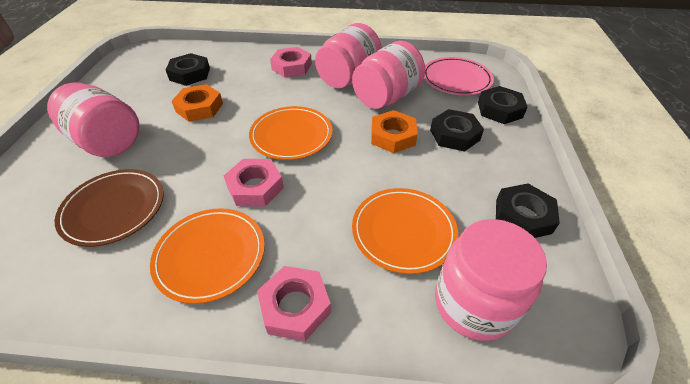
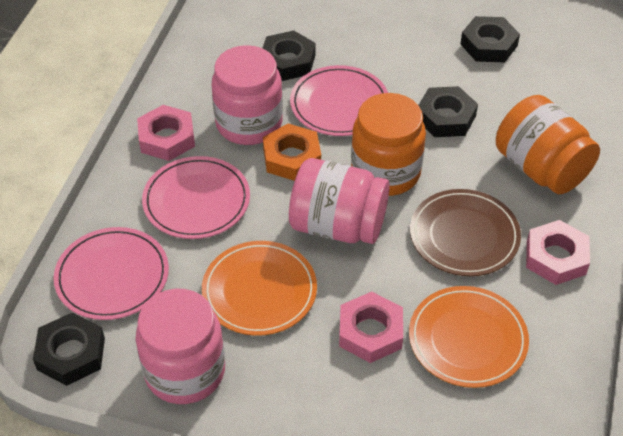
orange jar: none = 0 -> [351,93,426,196] [496,95,600,194] = 2
orange nut: [172,84,223,122] [371,110,418,153] = 2 -> [263,124,321,181] = 1
orange plate: [150,208,265,304] [249,106,333,160] [352,188,458,274] = 3 -> [202,241,317,336] [409,286,529,388] = 2
pink jar: [47,82,139,157] [315,23,382,88] [352,41,425,109] [435,219,547,341] = 4 -> [135,289,225,404] [211,45,283,145] [289,158,390,244] = 3
pink plate: [424,57,494,95] = 1 -> [54,227,169,320] [142,156,250,239] [290,65,388,136] = 3

